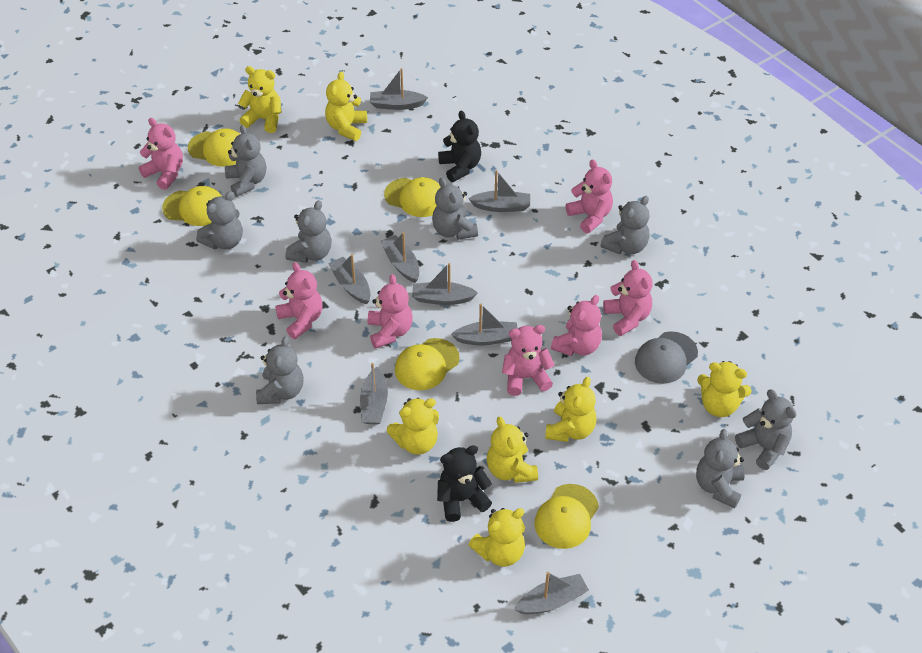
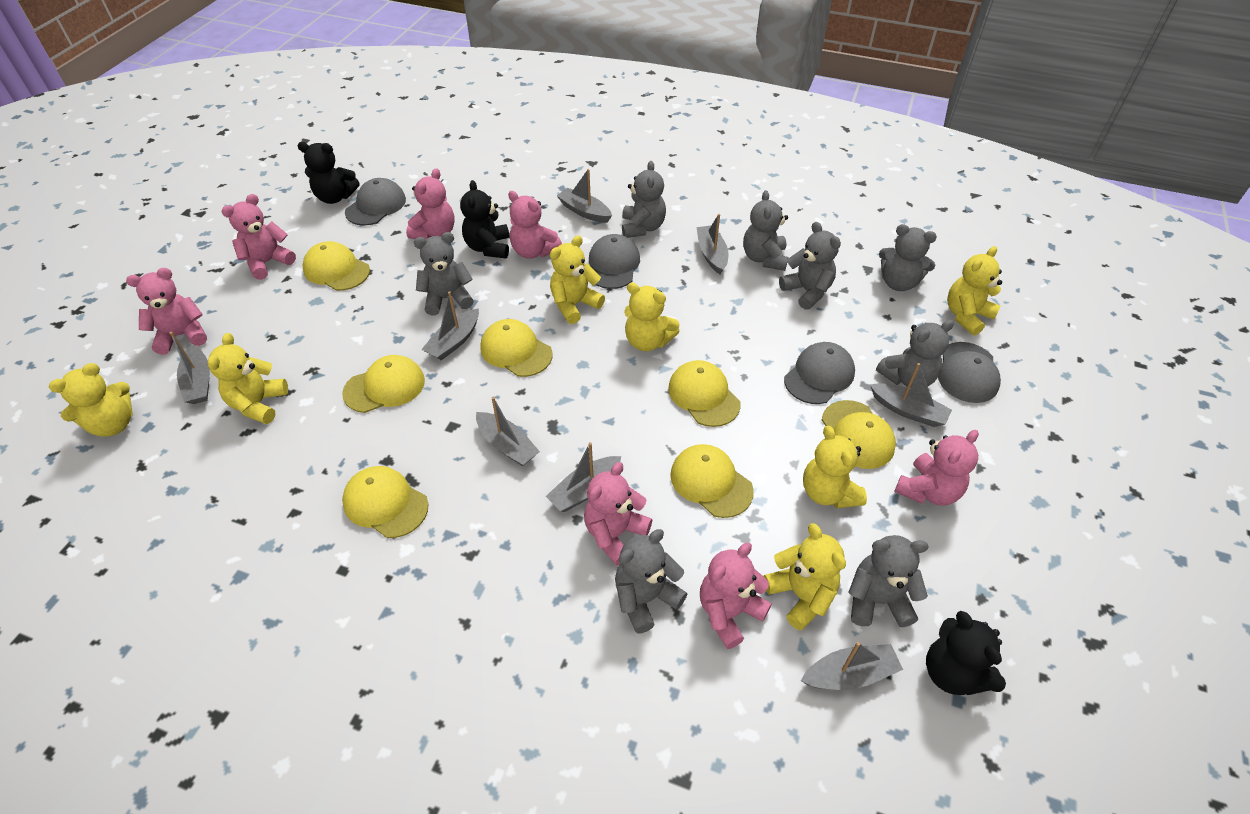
black teddy bear: [437,445,492,522] [438,111,481,182] = 2 -> [298,142,359,204] [460,180,510,259] [926,611,1006,695] = 3
grey cap: [635,331,698,384] = 1 -> [345,178,406,226] [589,234,640,289] [784,342,855,404] [938,342,1001,403] = 4
yellow cap: [162,186,222,226] [188,128,240,167] [384,177,441,217] [395,338,460,390] [534,484,599,549] = 5 -> [302,241,370,291] [342,355,425,413] [342,466,428,538] [480,319,553,377] [668,360,740,427] [670,444,754,518] [822,400,896,469] = 7

